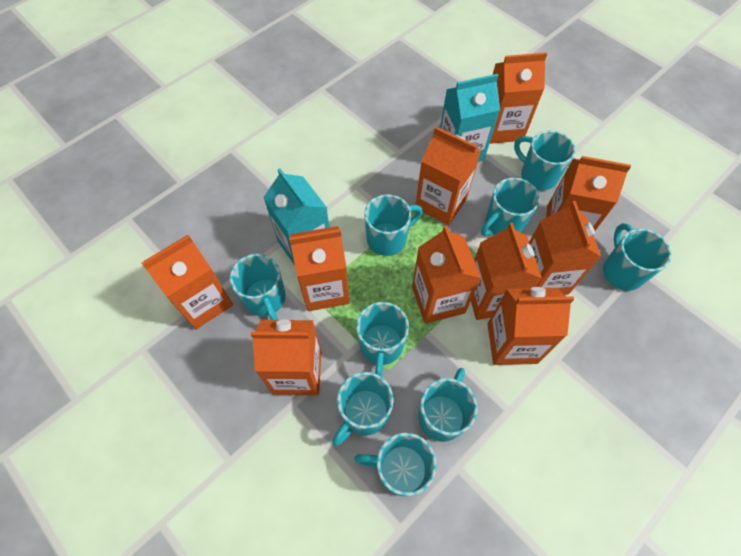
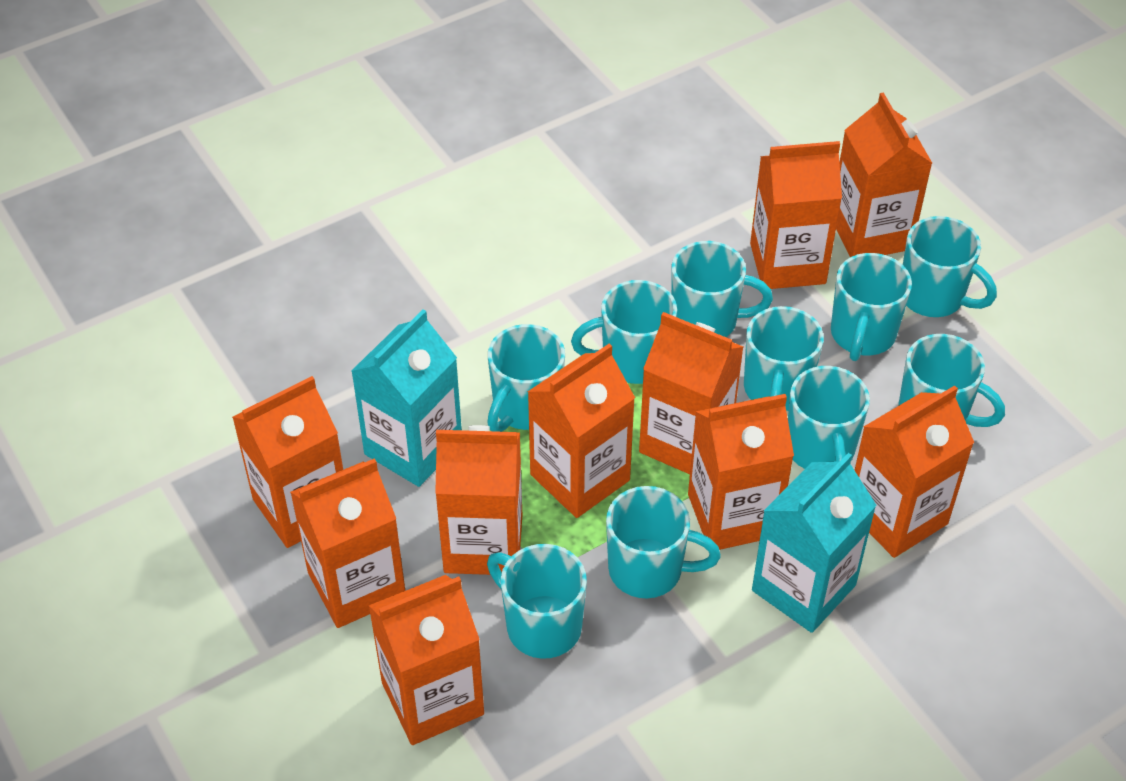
turquoise mug: [230,254,286,320] [332,372,394,446] [354,433,436,496] [356,302,409,377] [364,194,423,256] [418,368,477,442] [481,178,540,236] [514,130,576,190] [603,223,672,291] = 9 -> [487,324,565,432] [487,544,587,659] [571,280,677,384] [606,486,721,598] [671,241,773,337] [744,306,824,411] [788,366,870,469] [831,253,912,361] [898,334,1005,427] [903,216,997,317] = 10

